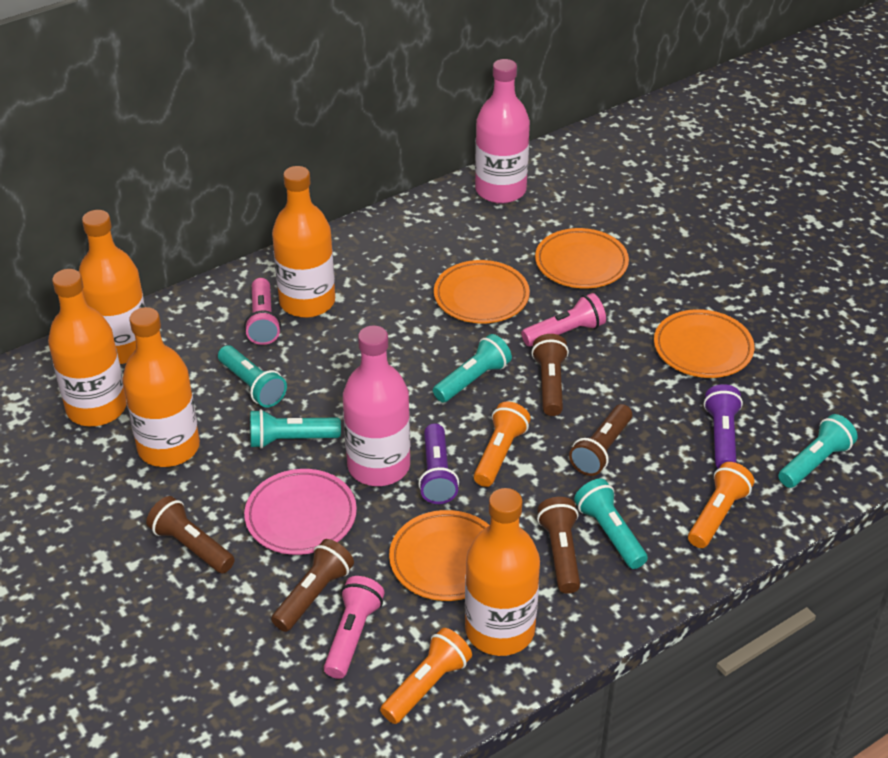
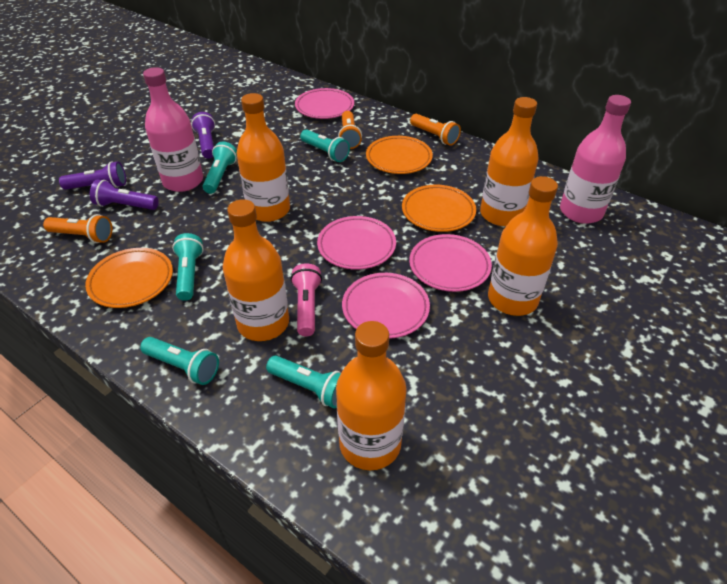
brown flashlight: [146,496,235,574] [271,539,354,632] [531,334,569,416] [537,497,580,594] [569,404,632,476] = 5 -> none = 0
orange plate: [389,510,490,601] [434,260,530,324] [535,228,629,288] [654,309,754,378] = 4 -> [85,248,173,308] [366,136,433,174] [402,185,476,232] = 3
pink flashlight: [244,278,281,345] [324,576,385,679] [521,293,606,347] = 3 -> [291,263,322,336] = 1
pink plate: [244,469,357,555] = 1 -> [295,88,354,119] [317,216,396,270] [342,273,430,339] [409,234,492,292] = 4
purple flashlight: [418,423,459,504] [704,384,743,469] = 2 -> [59,161,126,190] [90,179,159,210] [191,112,215,159] = 3

